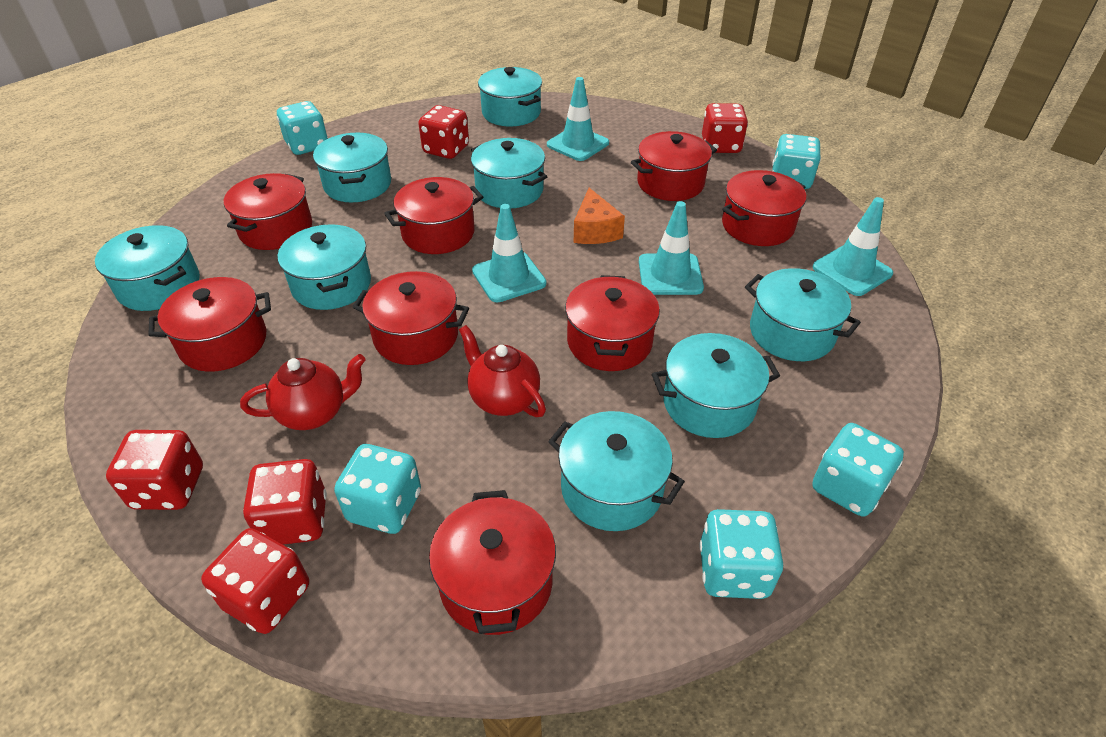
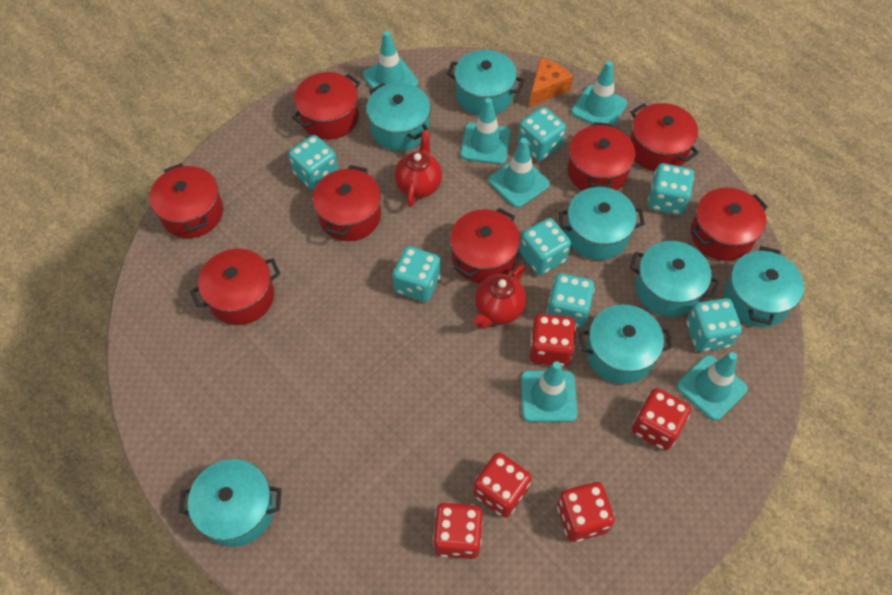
turquoise dice: [277,101,328,155] [334,444,421,534] [699,509,783,599] [772,134,821,189] [812,423,904,517] = 5 -> [288,135,338,190] [393,246,441,302] [518,107,566,161] [519,218,571,275] [546,273,595,328] [648,163,694,215] [686,298,742,352] = 7
turquoise pot: [95,225,200,311] [277,224,371,310] [313,133,391,202] [471,138,547,208] [478,67,542,126] [548,411,685,531] [652,333,780,438] [745,268,861,361] = 8 -> [179,459,281,547] [366,83,431,151] [447,50,525,116] [558,187,645,260] [579,305,673,384] [629,241,719,317] [724,246,804,327] = 7
turquoise traffic cone: [472,204,546,302] [547,77,609,161] [639,201,704,295] [813,197,893,296] = 4 -> [363,31,418,89] [461,98,511,164] [489,138,550,208] [521,361,578,422] [571,61,628,127] [677,352,748,421] = 6

